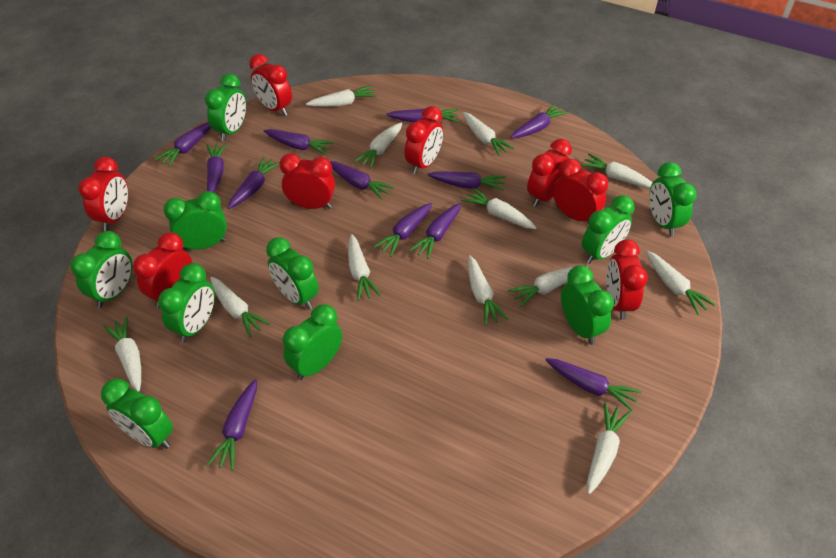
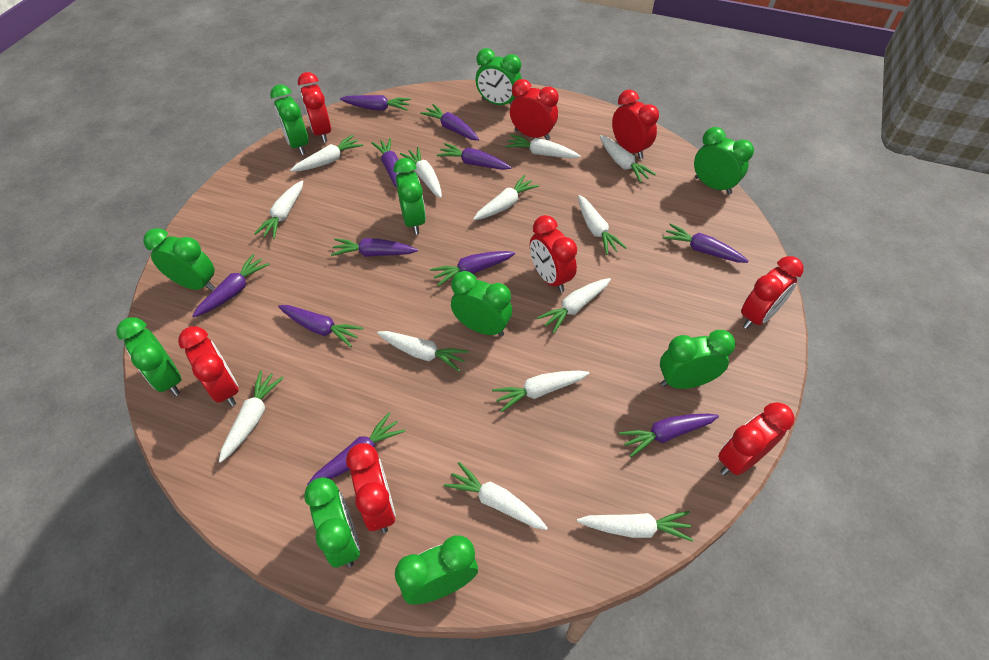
purple carrot: [154,122,211,167] [207,143,227,192] [207,379,257,471] [228,157,280,209] [264,129,334,156] [330,161,394,199] [373,203,432,257] [386,109,459,122] [409,203,461,259] [427,171,506,191] [510,103,569,139] [546,358,641,411] = 12 -> [192,254,270,317] [278,305,364,347] [307,412,405,485] [331,238,418,257] [340,95,411,111] [372,138,402,188] [420,104,479,141] [430,251,515,286] [437,143,511,170] [619,414,719,457] [663,223,749,263] = 11
white carrot: [103,316,141,392] [210,277,270,337] [306,85,377,107] [348,234,381,301] [354,122,402,169] [462,188,536,229] [463,112,515,156] [468,255,508,325] [508,266,587,307] [581,154,652,189] [587,403,631,494] [647,251,716,315] = 12 -> [219,371,284,463] [254,180,303,239] [290,135,363,172] [377,331,469,372] [400,147,442,198] [444,462,548,530] [473,175,539,220] [492,371,590,412] [505,134,581,159] [537,278,611,333] [577,511,693,542] [578,195,627,255] [600,135,656,183] = 13

